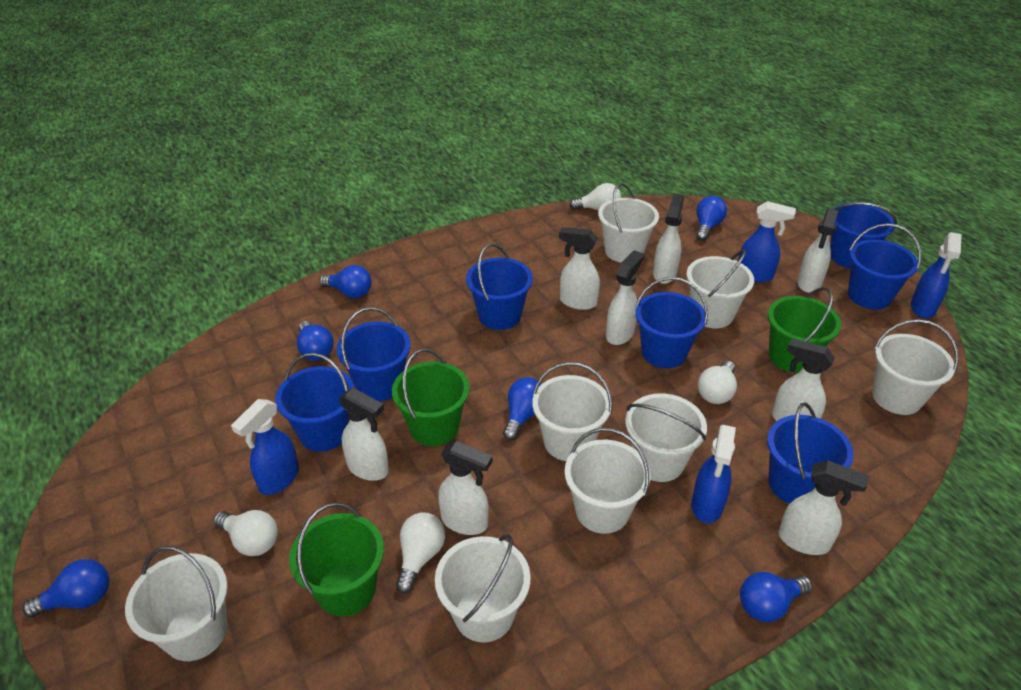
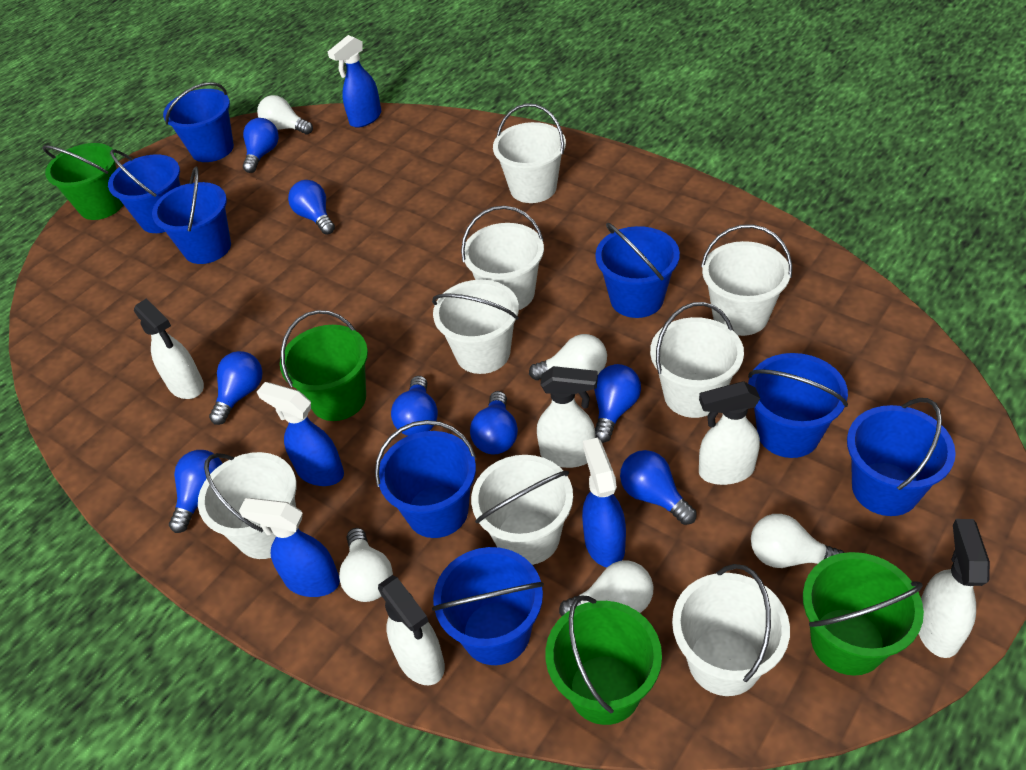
blue bucket: [275,353,355,452] [337,307,411,401] [466,243,533,330] [635,277,708,368] [767,403,854,503] [830,202,897,268] [848,223,921,310] = 7 -> [108,150,181,233] [152,167,231,264] [163,82,234,162] [375,420,476,538] [432,547,544,665] [595,223,680,318] [748,353,848,458] [847,398,956,516] = 8
blue light bulb: [22,559,109,617] [297,321,334,361] [320,265,372,298] [503,377,541,440] [696,196,727,241] [740,572,812,622] = 6 -> [169,450,223,533] [209,351,263,425] [243,118,279,173] [288,180,335,235] [391,376,438,436] [470,391,518,454] [594,364,641,443] [620,450,697,525] = 8
green bucket: [289,503,384,616] [392,349,470,446] [768,287,841,373] = 3 -> [42,143,123,220] [280,310,368,421] [545,596,662,725] [803,552,924,676] = 4
white light bulb: [213,510,278,556] [396,513,445,593] [569,183,621,211] [698,361,737,404] = 4 -> [257,95,313,134] [339,528,393,602] [529,334,607,380] [559,560,653,616] [751,514,845,568] = 5
white spray bottle: [338,388,389,481] [438,441,492,535] [559,227,600,310] [606,250,644,345] [653,194,684,284] [772,338,835,421] [779,460,869,555] [797,209,838,293] = 8 -> [134,298,204,399] [378,575,445,685] [537,366,598,468] [699,382,760,485] [919,519,990,658] = 5

